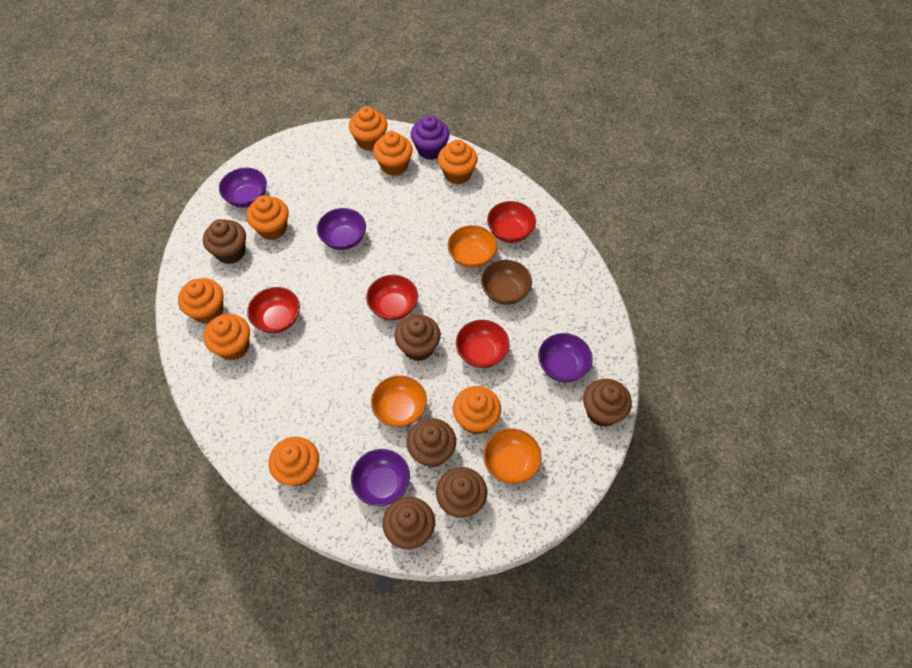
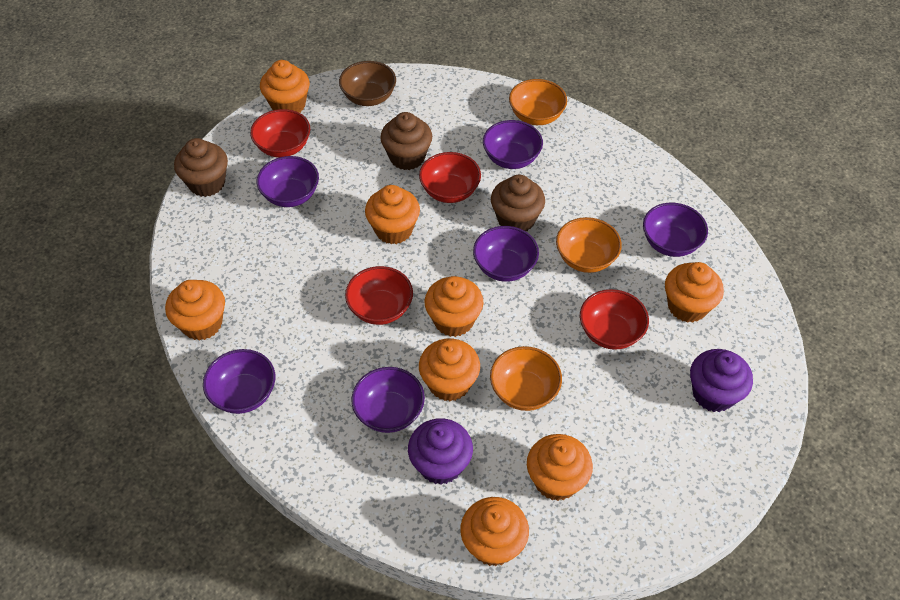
brown cupcake: [203,219,246,264] [382,497,435,549] [395,314,441,361] [407,418,456,467] [436,467,487,518] [583,379,632,427] = 6 -> [174,138,228,197] [380,112,432,170] [491,175,545,231] = 3
purple bowl: [219,168,267,208] [317,208,366,250] [351,449,410,506] [538,333,593,382] = 4 -> [203,349,275,414] [257,156,319,207] [351,367,425,433] [473,226,539,282] [483,120,543,169] [643,203,708,257] = 6
purple cupcake: [411,115,450,160] = 1 -> [408,418,473,485] [690,349,753,412] = 2

